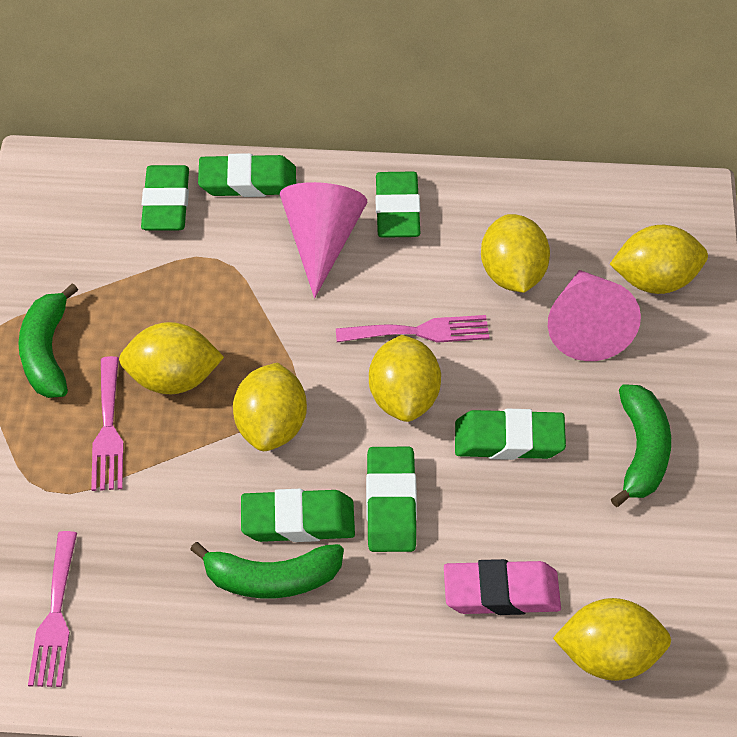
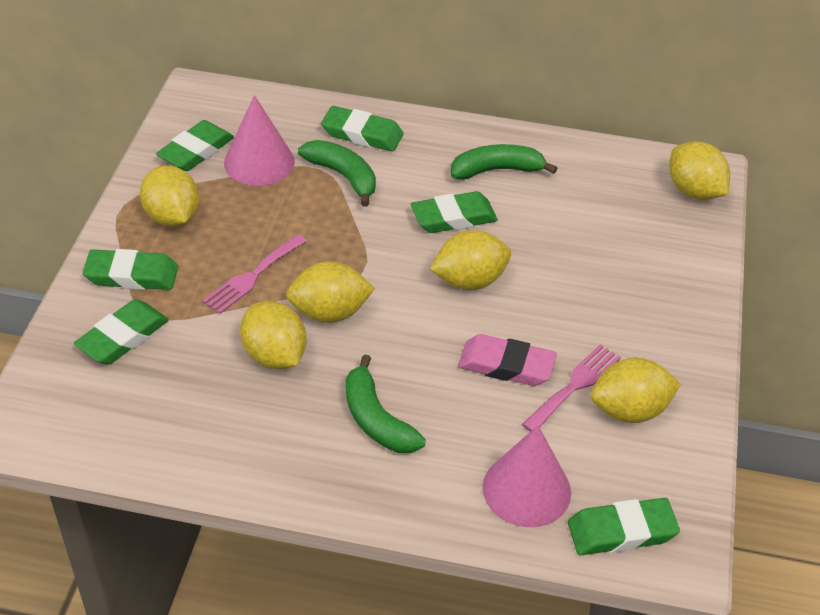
pink fork: [28,531,77,687] [91,356,124,491] [336,315,489,343] = 3 -> [202,234,307,314] [522,344,621,432] = 2

